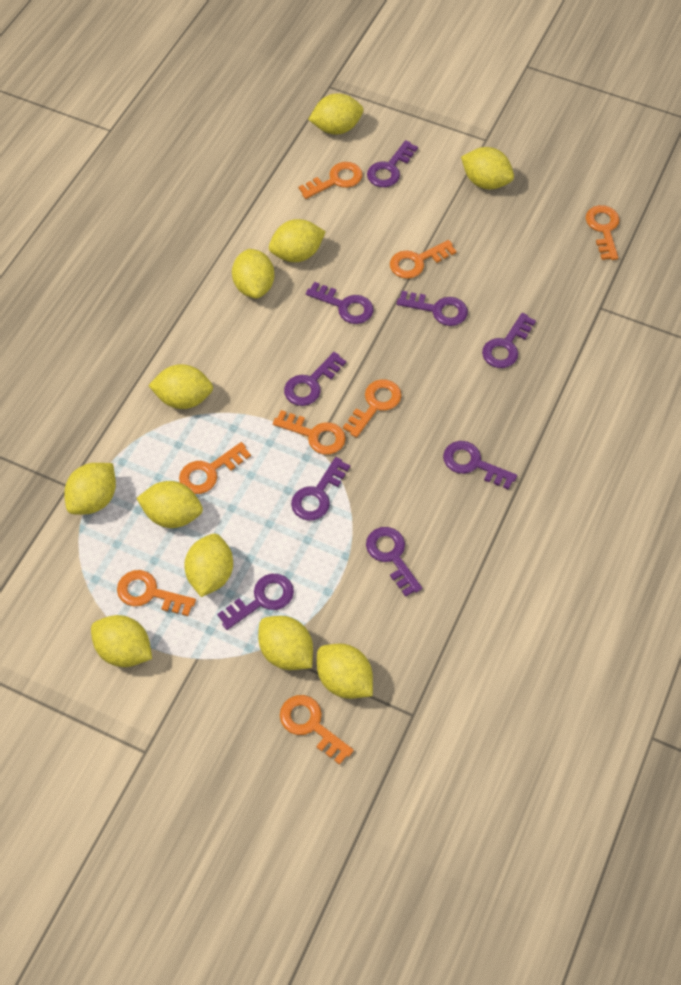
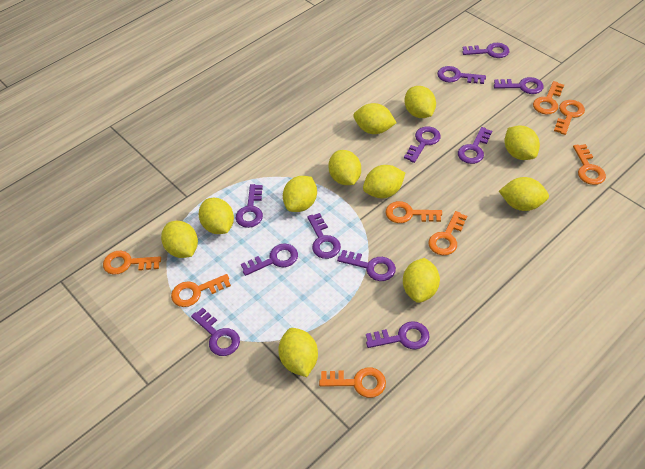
purple key: [217,574,294,630] [284,352,346,406] [291,457,350,520] [306,282,374,324] [366,527,422,597] [367,140,418,187] [397,291,468,326] [443,441,517,490] [482,313,536,368] = 9 -> [191,308,240,356] [235,184,263,228] [241,243,298,276] [307,213,341,259] [337,250,396,281] [366,321,430,349] [404,126,441,163] [437,66,486,84] [458,127,492,164] [462,43,509,58] [494,77,544,94] = 11

